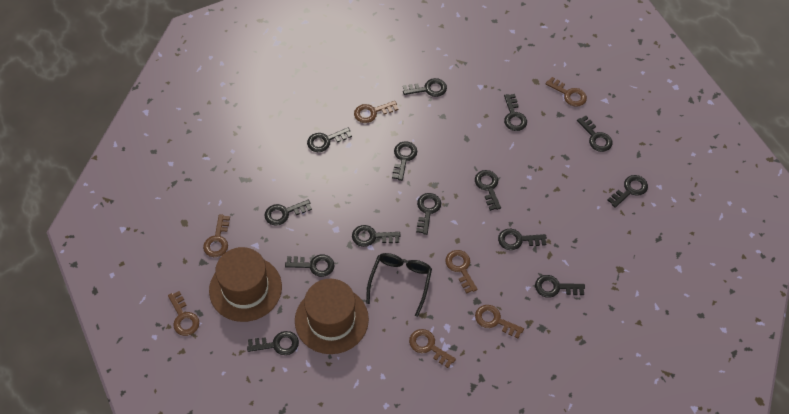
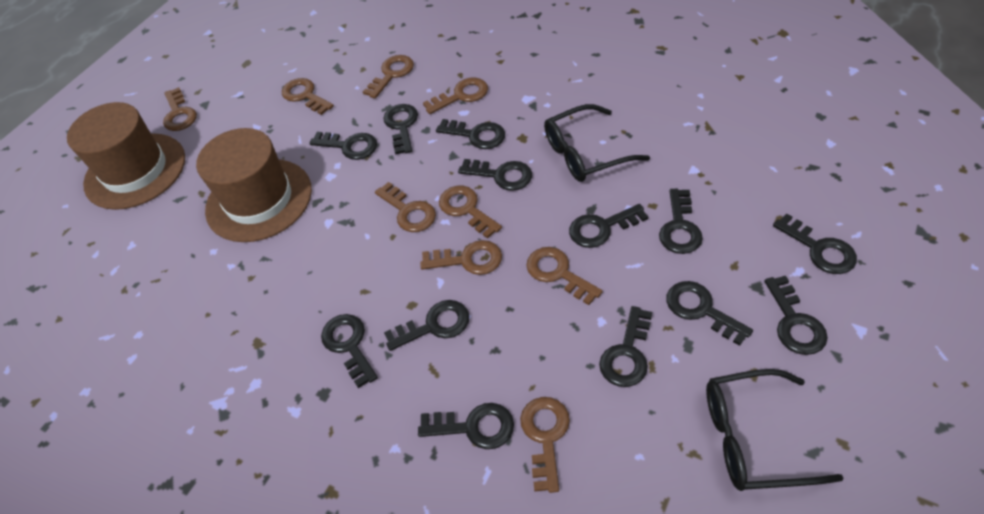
black glasses: [366,253,432,317] = 1 -> [544,104,650,182] [706,369,844,491] = 2
black key: [247,331,299,355] [264,200,312,226] [285,254,335,277] [307,128,352,152] [352,225,400,247] [392,142,417,181] [403,78,447,97] [416,193,441,235] [475,170,501,211] [498,229,547,250] [504,94,527,131] [535,275,585,298] [577,116,612,152] [608,175,648,208] = 14 -> [310,132,377,160] [321,314,378,388] [383,104,418,155] [384,300,469,351] [418,403,514,449] [436,119,505,149] [458,159,532,191] [569,204,648,248] [599,306,652,387] [659,189,703,254] [666,281,753,346] [764,276,828,355] [773,213,857,274] = 13
brown key: [168,291,200,336] [203,214,230,257] [354,101,398,123] [409,329,456,368] [445,250,477,294] [475,305,524,338] [546,77,587,107] = 7 -> [163,87,197,131] [282,78,334,115] [363,55,414,99] [375,182,436,232] [420,240,502,275] [423,78,488,114] [439,186,502,239] [520,397,570,493] [526,247,603,305] = 9

